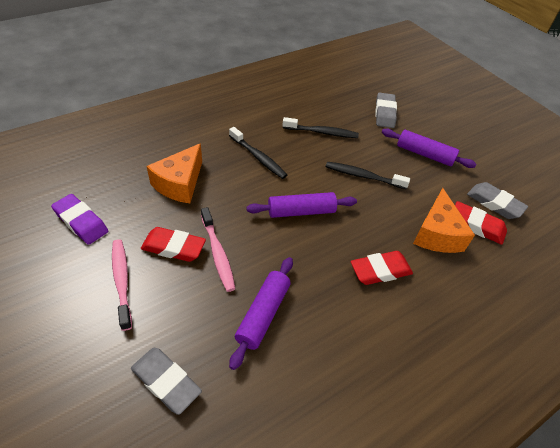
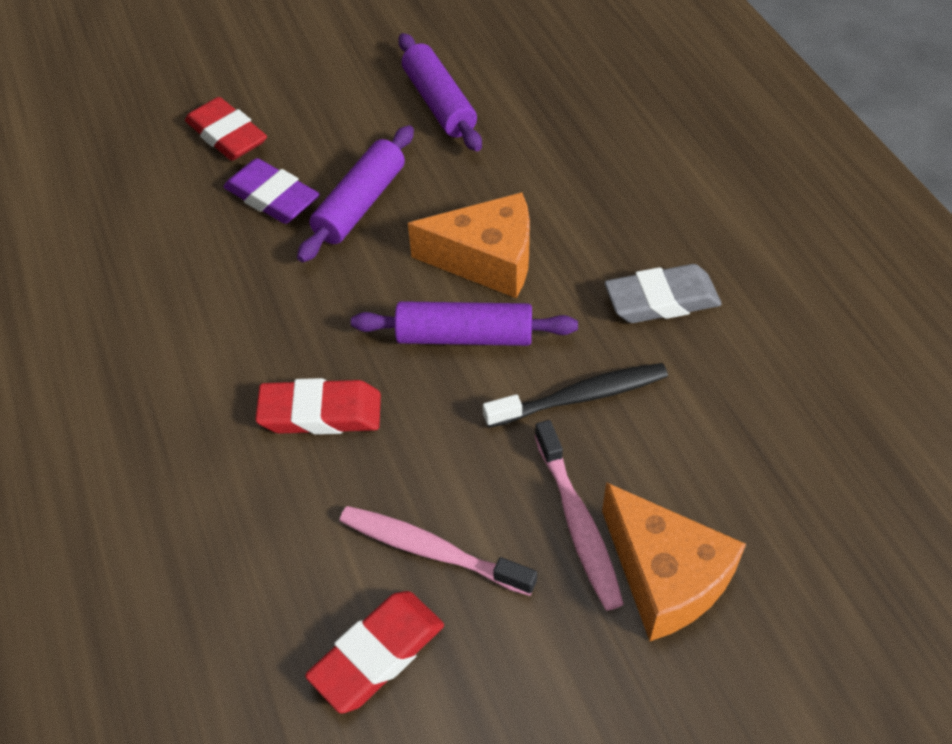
black toothbrush: [229,127,287,179] [282,117,359,138] [326,162,410,189] = 3 -> [483,363,668,428] = 1
grey eraser: [131,348,202,415] [375,93,397,128] [467,182,528,219] = 3 -> [604,264,722,323] = 1

